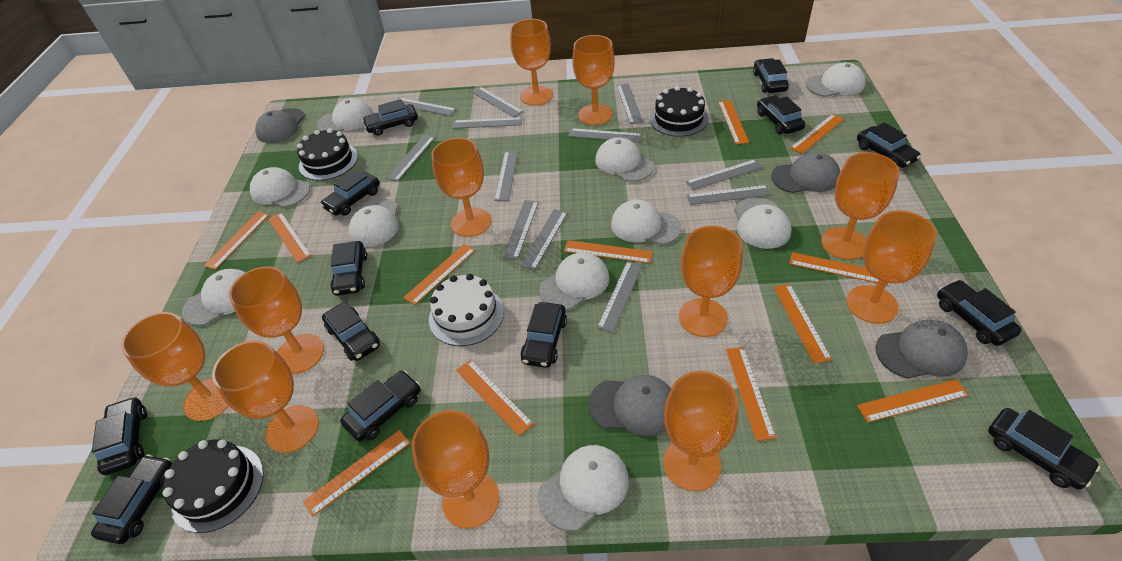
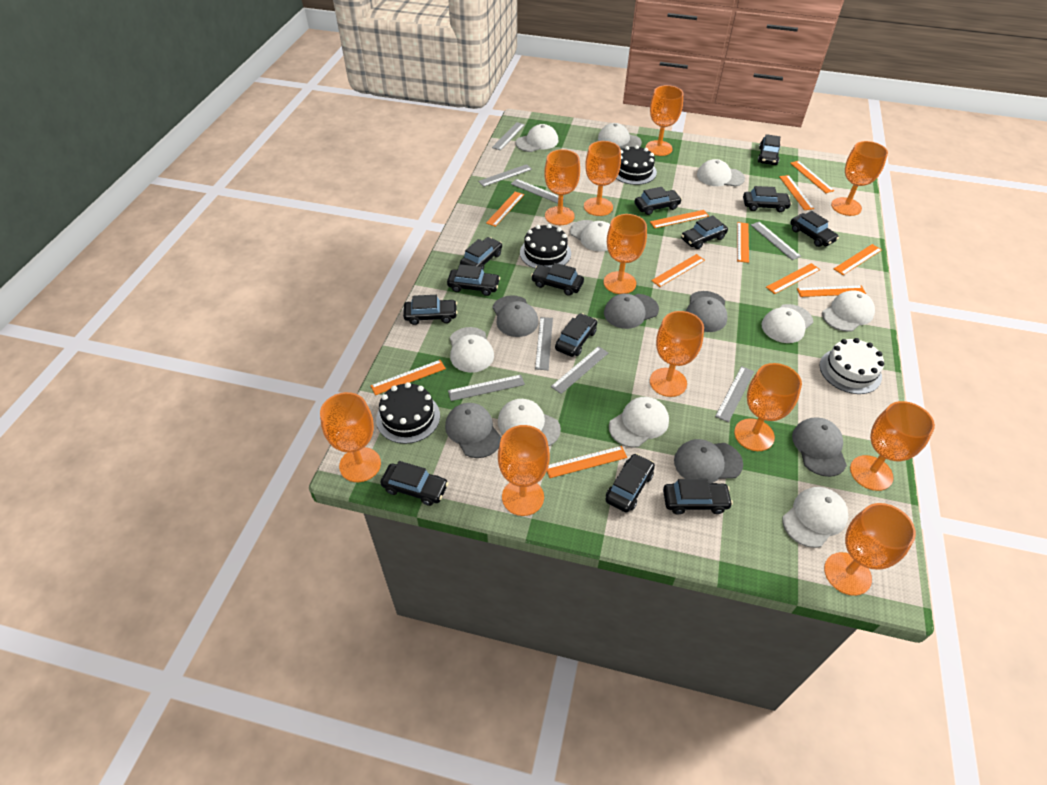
grey cap: [255,108,305,143] [588,375,671,436] [771,152,840,193] [876,320,968,379] = 4 -> [445,403,502,458] [493,295,538,337] [604,293,659,329] [674,439,743,484] [686,291,728,332] [792,417,847,477] = 6
grey ruler: [386,135,435,181] [398,98,456,116] [452,117,522,129] [472,87,523,117] [494,151,518,201] [503,200,539,260] [520,209,568,270] [568,128,642,142] [597,261,643,333] [617,84,643,124] [686,159,763,190] [687,185,772,205] = 12 -> [448,375,525,401] [478,164,532,187] [492,122,525,151] [511,179,565,203] [535,317,553,370] [551,346,608,394] [715,366,754,422] [751,222,801,260] = 8
orange ruler: [204,211,269,270] [268,212,312,263] [303,430,410,516] [403,244,475,305] [456,360,534,436] [564,240,653,263] [718,100,749,144] [726,347,776,441] [774,284,832,364] [789,252,888,285] [790,114,844,154] [857,379,969,423] = 12 -> [371,360,446,395] [486,192,524,227] [547,446,627,478] [650,210,709,228] [651,254,705,287] [737,222,749,263] [766,263,820,294] [779,175,814,210] [790,161,834,193] [797,285,866,297] [834,244,882,275] = 11

